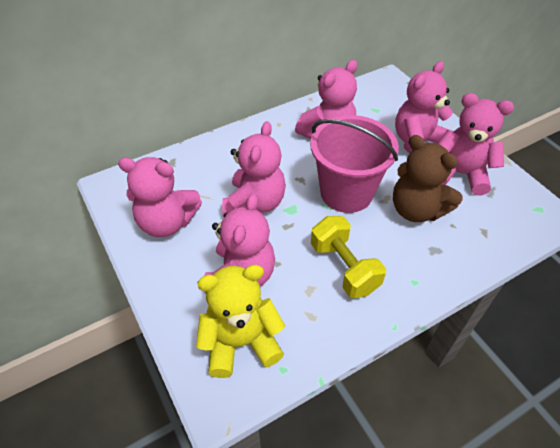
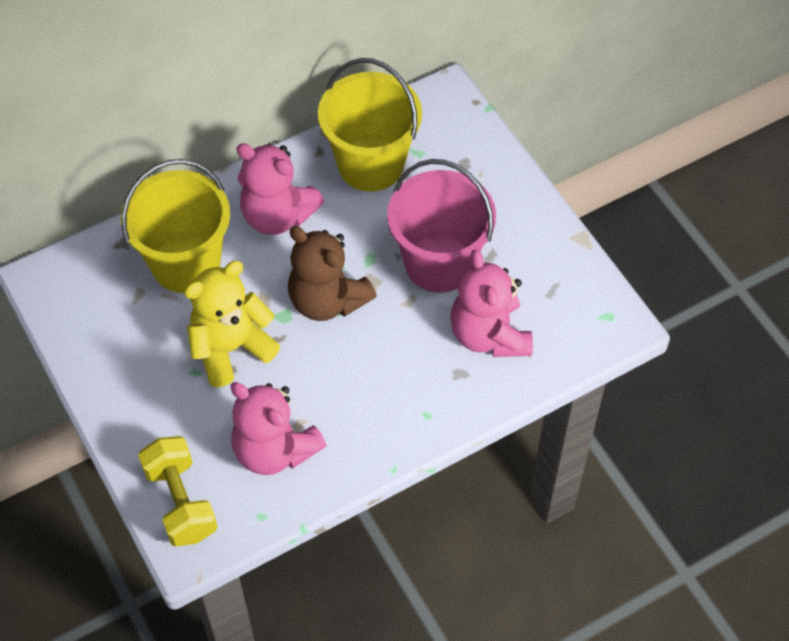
pink teddy bear: [118,157,202,237] [204,194,275,294] [222,121,286,217] [295,60,357,139] [395,61,454,153] [438,93,514,196] = 6 -> [230,382,326,475] [236,143,324,235] [450,250,533,357] = 3
yellow bucket: none = 0 -> [121,159,230,293] [318,58,422,192] = 2

